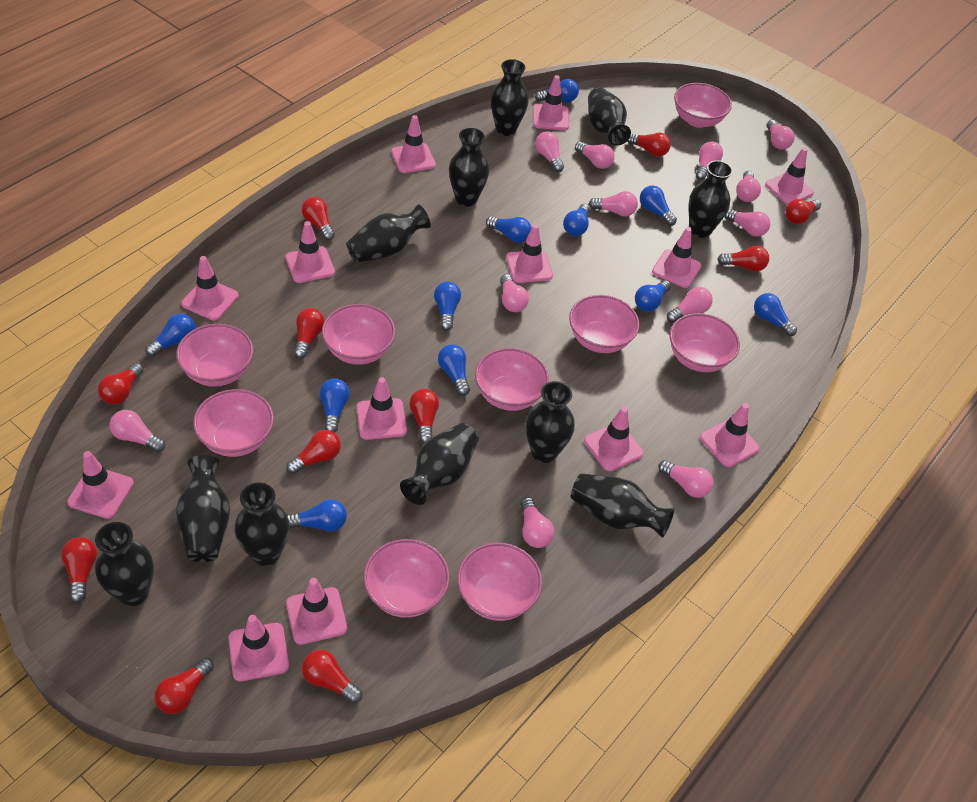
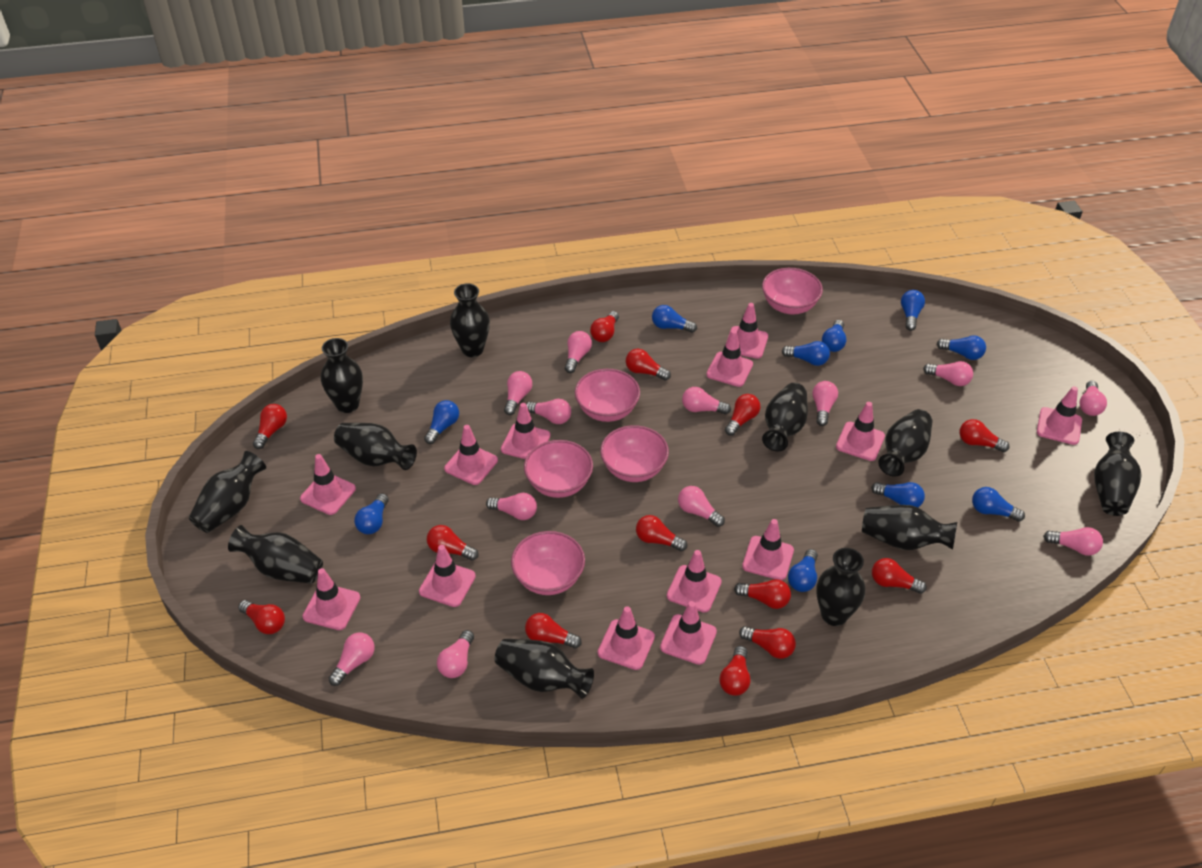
blue light bulb: [145,314,195,357] [287,499,347,532] [320,379,350,433] [434,281,461,331] [438,344,470,396] [486,216,531,243] [535,79,579,102] [563,204,590,236] [635,280,671,312] [640,185,677,226] [754,293,797,336] = 11 -> [354,493,389,534] [424,400,459,444] [652,305,697,333] [782,341,830,366] [788,549,818,592] [822,320,847,352] [871,482,925,507] [901,290,925,331] [937,335,986,360] [972,487,1025,522] = 10
pink bowl: [176,324,253,387] [193,389,274,457] [322,304,395,365] [363,539,449,618] [457,543,542,621] [475,348,549,411] [569,295,639,353] [670,313,740,372] [674,83,732,128] = 9 -> [511,531,585,595] [524,440,593,498] [575,369,640,422] [600,425,669,482] [762,268,823,315] = 5
red light bulb: [61,537,97,603] [98,363,144,405] [154,658,214,714] [286,430,341,474] [294,308,325,359] [302,197,335,240] [302,650,362,704] [409,389,439,444] [628,133,671,157] [717,246,769,271] [785,199,821,224] = 11 -> [238,600,285,634] [253,404,287,449] [427,525,479,561] [525,613,582,648] [590,311,619,342] [626,349,671,381] [636,515,687,551] [719,646,751,696] [725,394,760,436] [734,579,791,609] [739,626,796,659] [872,558,927,594] [959,419,1010,452] = 13

